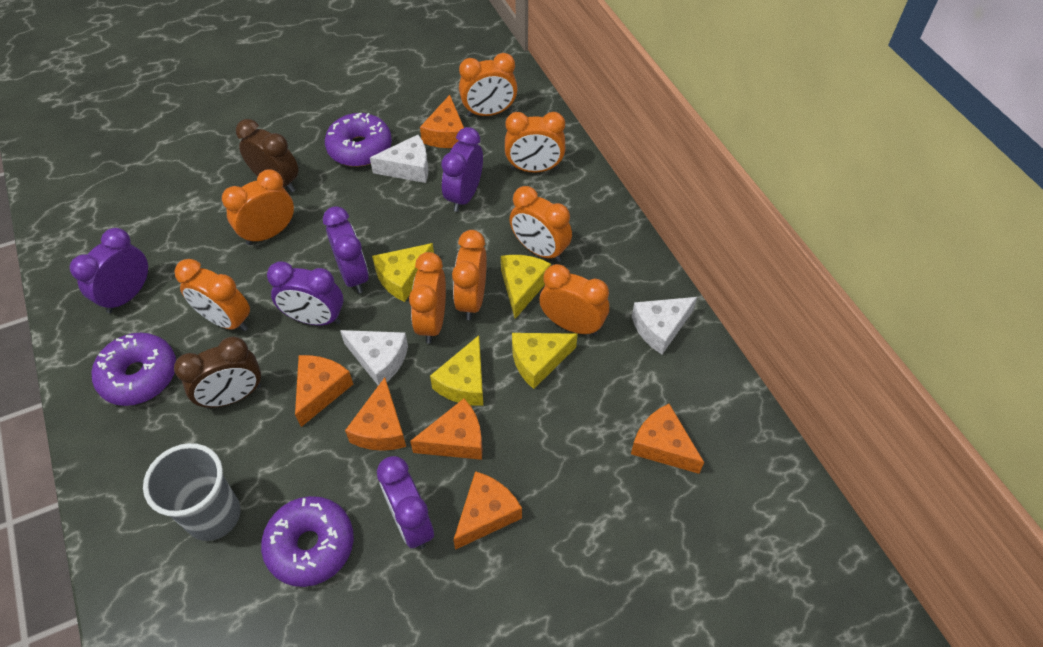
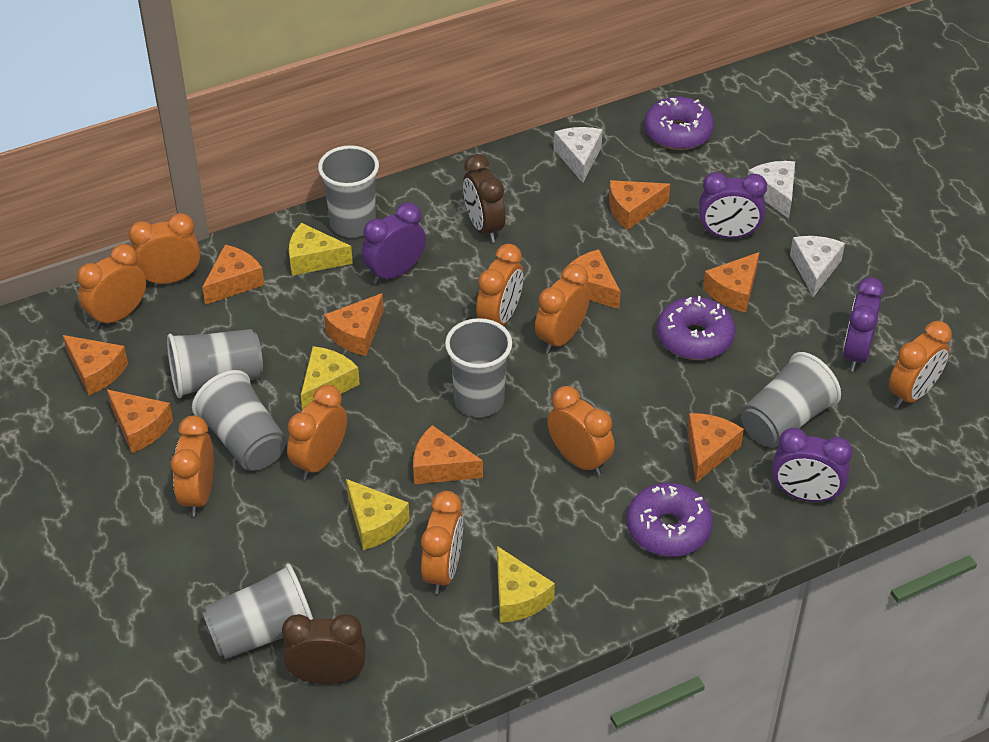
grey cup: [143,443,240,541] = 1 -> [167,329,263,398] [192,370,286,471] [202,564,313,659] [318,145,379,238] [445,318,512,417] [741,352,841,448] = 6
orange cheese: [295,355,353,427] [345,377,406,451] [410,399,482,460] [420,95,464,148] [454,471,522,550] [631,404,704,474] = 6 -> [63,335,128,395] [107,390,173,453] [202,245,264,305] [324,293,384,356] [413,425,483,484] [561,249,621,309] [609,180,670,230] [687,413,744,483] [703,252,759,313] = 9
orange clock: [174,259,250,331] [222,169,294,245] [409,252,446,343] [452,230,487,320] [459,53,518,117] [505,112,566,173] [509,186,572,262] [539,264,609,336] = 8 -> [77,244,146,329] [129,213,201,285] [171,415,214,517] [287,385,347,480] [421,491,463,594] [476,244,523,326] [535,264,590,353] [547,386,615,476] [889,321,952,408] = 9
purple clock: [70,228,148,313] [267,261,344,325] [323,206,369,293] [377,456,434,549] [441,127,483,212] = 5 -> [361,203,426,284] [699,172,767,238] [772,428,852,502] [843,277,884,372] = 4

